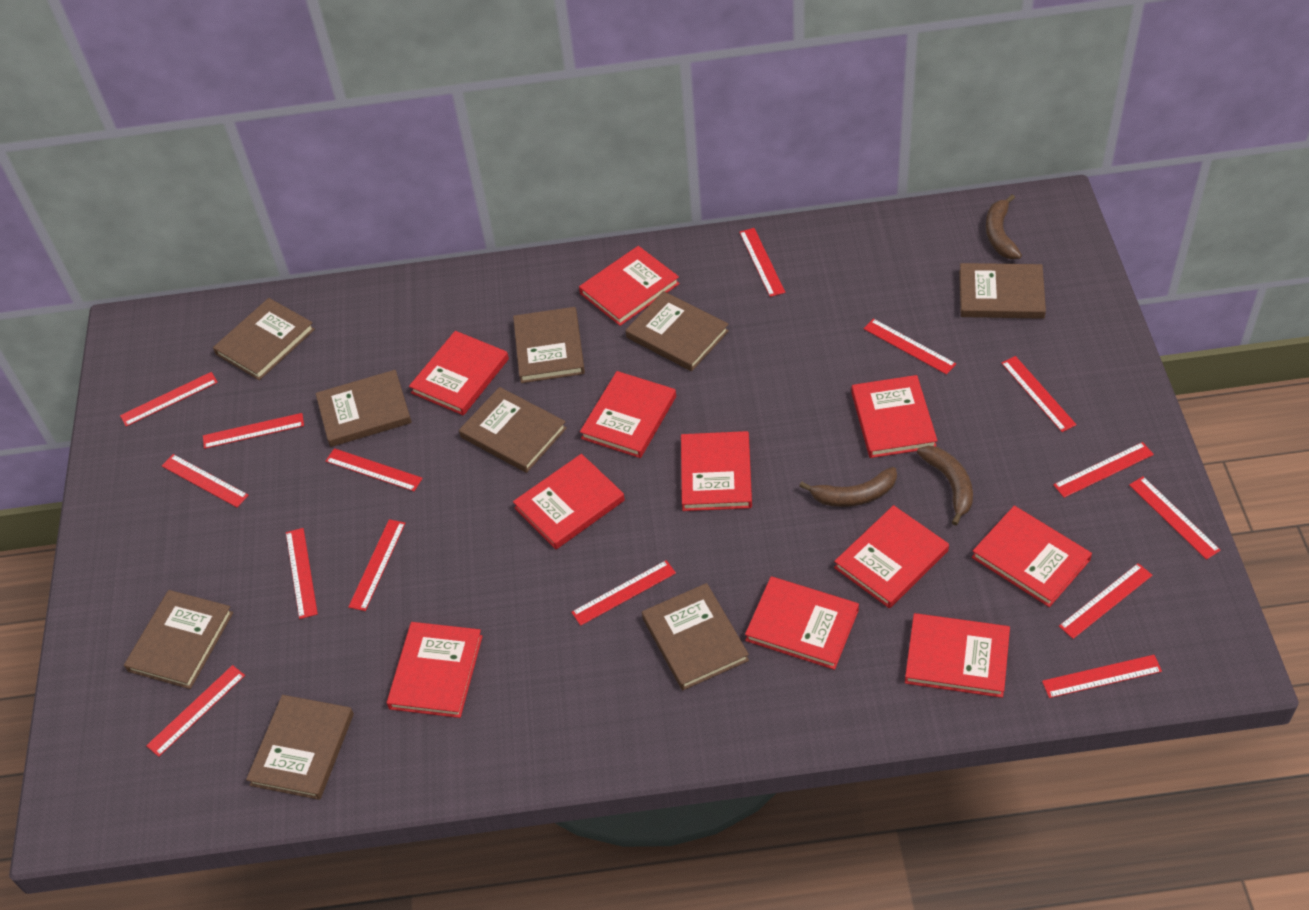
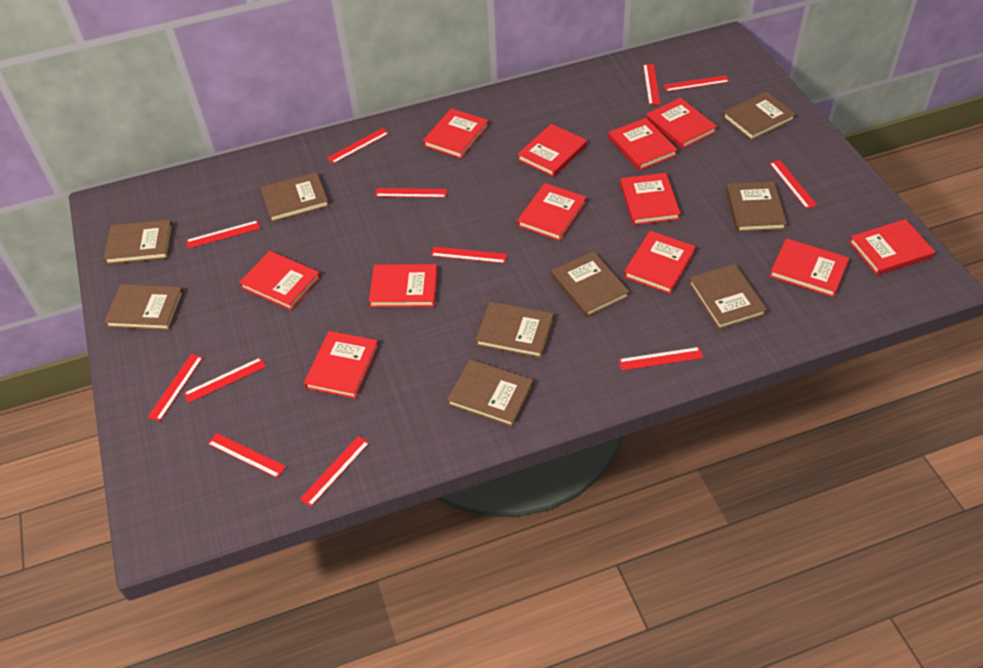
brown banana: [799,467,897,507] [917,446,973,526] [985,194,1022,259] = 3 -> none = 0
red book: [387,622,483,718] [409,331,509,415] [513,454,625,549] [579,246,680,326] [580,371,676,458] [681,431,752,511] [745,576,859,670] [834,505,949,608] [851,375,938,458] [905,613,1010,698] [972,506,1092,607] = 11 -> [239,251,321,310] [304,331,379,399] [369,264,437,307] [423,108,489,159] [517,124,587,177] [517,183,586,241] [608,118,678,171] [620,173,681,225] [624,231,696,294] [646,98,717,149] [769,238,849,298] [849,219,935,275] = 12
red ruler: [120,372,218,427] [146,665,245,757] [162,454,249,507] [203,413,304,449] [286,528,318,619] [325,448,423,491] [348,519,406,611] [571,560,676,626] [739,228,785,297] [863,319,956,375] [1001,356,1077,432] [1042,655,1162,698] [1053,442,1154,498] [1059,563,1153,639] [1129,476,1221,560] = 15 -> [148,354,203,421] [184,357,266,403] [186,220,260,249] [208,433,286,478] [300,436,369,507] [327,128,389,164] [375,188,447,198] [431,247,507,264] [618,347,703,371] [643,64,660,105] [663,75,730,92] [769,160,817,209] = 12

